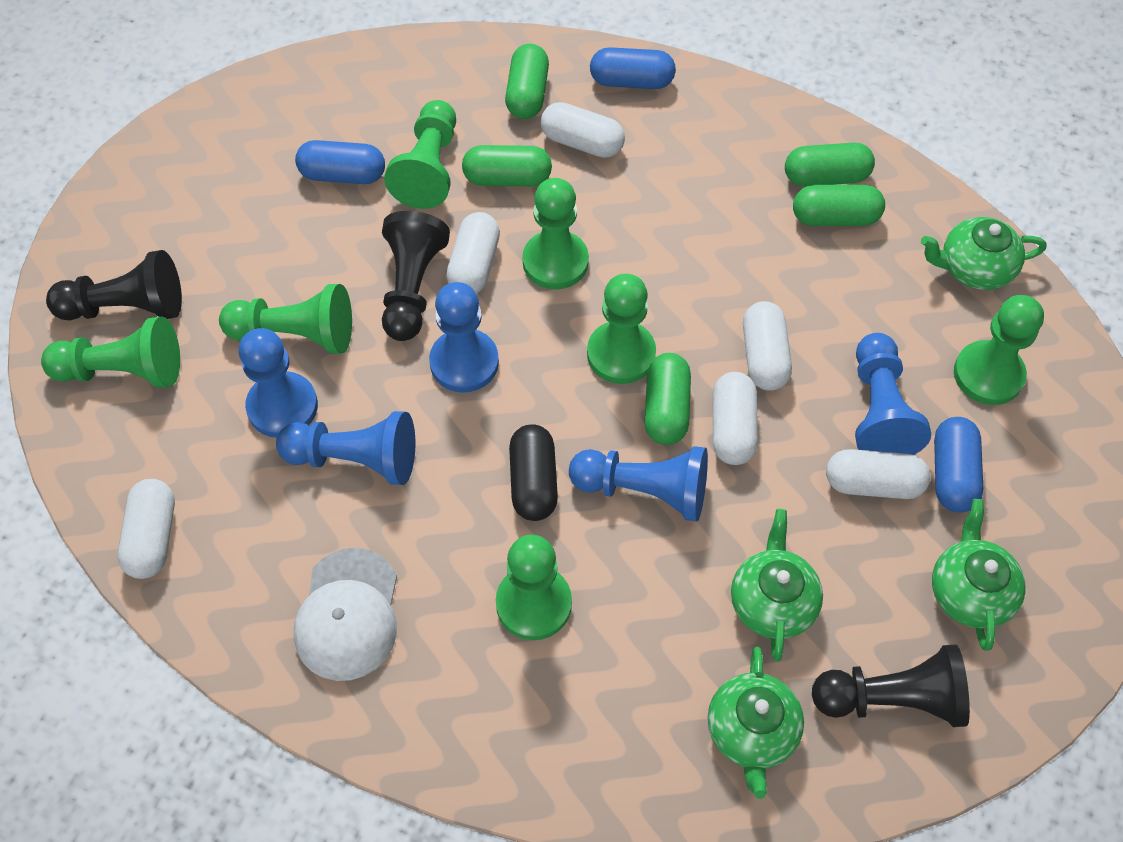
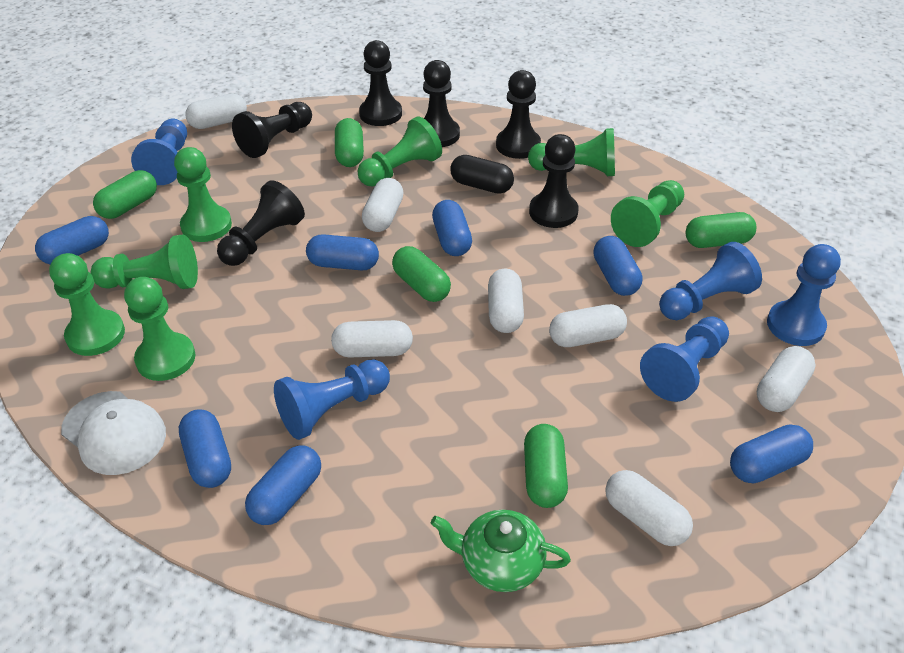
black pawn: [46,250,182,320] [382,211,450,341] [812,644,970,727] = 3 -> [217,180,305,266] [232,102,312,158] [359,40,402,126] [423,60,460,147] [496,70,541,159] [529,134,579,228] = 6
blue capsule: [295,140,385,184] [590,47,676,89] [934,417,983,513] = 3 -> [35,216,109,265] [179,410,231,488] [245,445,321,525] [306,234,379,270] [432,200,472,256] [594,236,642,296] [730,424,813,483] = 7
green teapot: [708,647,804,799] [731,509,823,661] [921,217,1046,290] [932,499,1026,651] = 4 -> [431,509,571,592] = 1
white capsule: [118,479,175,579] [446,212,500,293] [541,102,625,158] [713,372,758,465] [743,301,792,391] [826,449,931,499] = 6 -> [185,94,247,129] [331,320,413,357] [362,178,404,232] [488,269,524,333] [549,304,627,347] [605,470,693,546] [757,346,816,412] = 7

